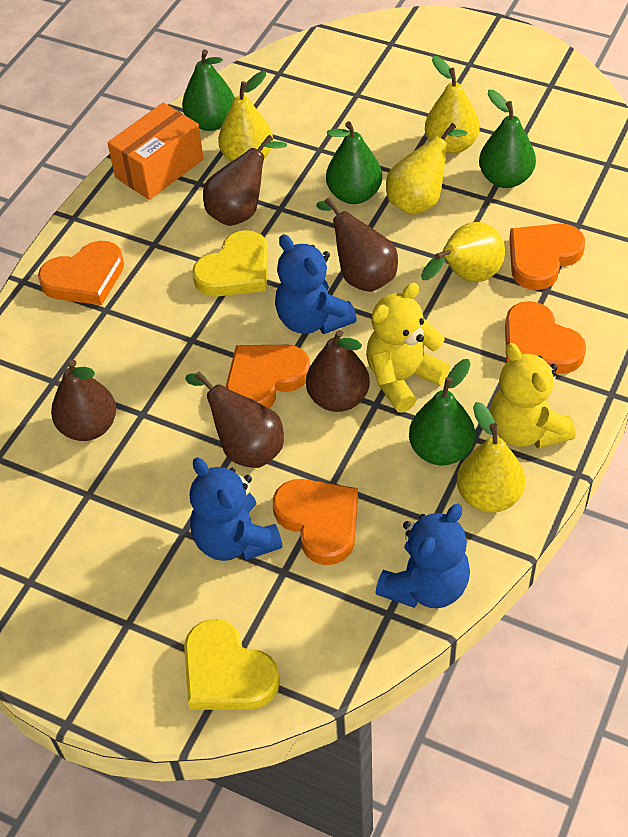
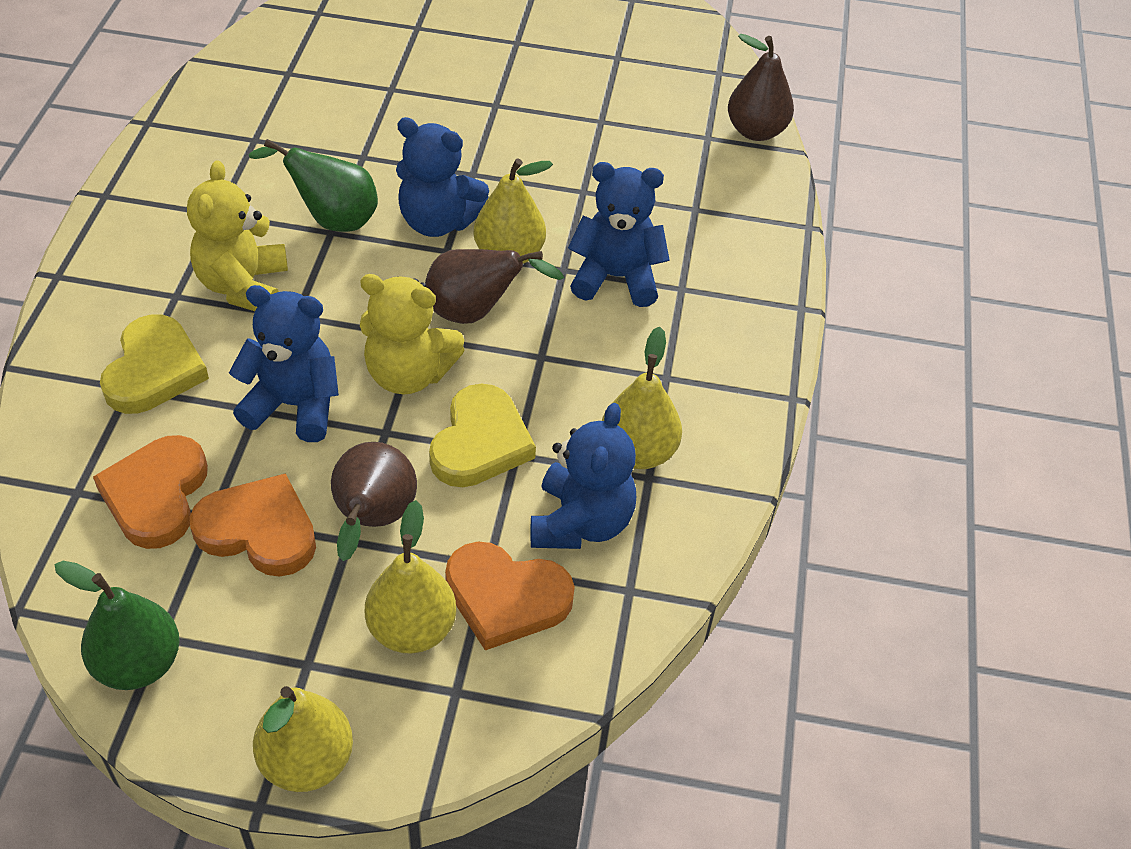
blue teddy bear: [190,457,283,561] [275,234,357,334] [376,504,470,609] = 3 -> [229,285,339,442] [396,117,489,237] [531,403,636,549] [568,162,670,307] = 4
brown pear: [51,359,116,441] [185,371,284,468] [203,135,287,226] [306,330,370,412] [316,197,398,292] = 5 -> [331,442,417,561] [425,249,564,324] [728,34,794,141] = 3
green pear: [182,49,235,131] [326,121,382,204] [409,359,475,466] [479,90,536,188] = 4 -> [55,561,180,690] [249,139,378,232] = 2
orange box: [107,102,204,200] = 1 -> none = 0
orange heart: [38,241,124,305] [226,345,310,408] [273,479,358,565] [505,301,586,374] [509,223,585,290] = 5 -> [93,435,208,549] [190,473,316,577] [445,542,575,650] = 3
yellow pear: [218,71,273,162] [386,123,468,215] [421,222,505,282] [425,56,480,154] [457,402,525,513] = 5 -> [253,686,353,792] [365,500,456,653] [473,158,553,264] [602,327,682,469] = 4

